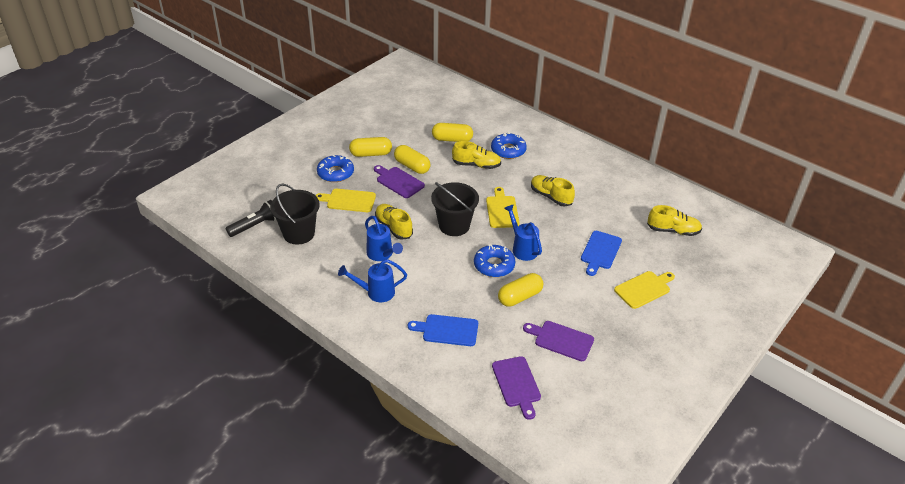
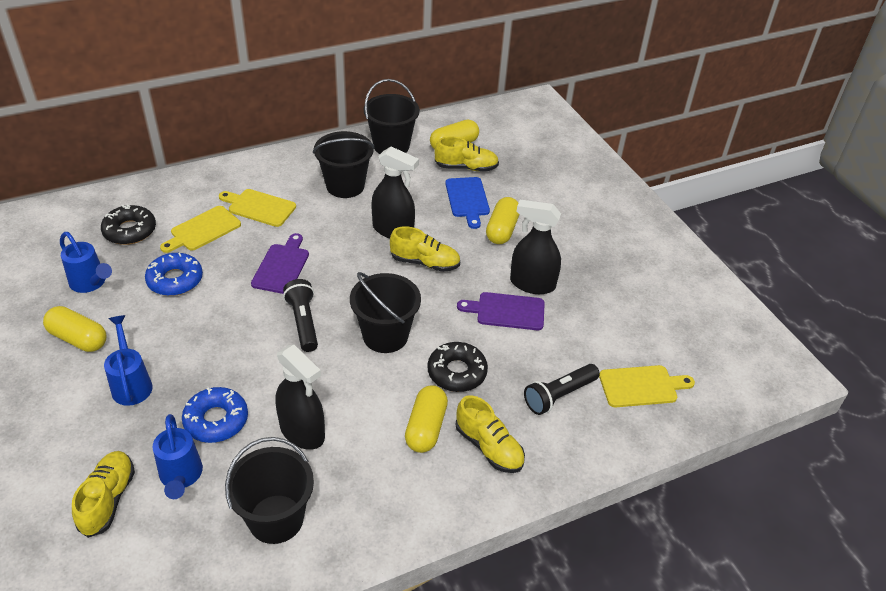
black bucket: [270,183,320,244] [431,182,479,236] = 2 -> [225,437,314,544] [313,131,375,198] [350,272,421,353] [364,79,420,154] = 4
black donut: none = 0 -> [101,205,156,245] [428,342,488,392] = 2
black flashlight: [226,200,276,237] = 1 -> [283,279,318,352] [524,364,600,415] = 2
black spray bottle: none = 0 -> [275,344,325,450] [371,147,419,239] [510,200,561,294] = 3
blue cutting board: [408,314,478,346] [581,231,622,276] = 2 -> [445,177,490,229] = 1
blue donut: [317,155,354,182] [474,244,515,277] [491,132,527,159] = 3 -> [145,253,203,296] [182,387,248,443] = 2
purple cutting board: [374,165,425,198] [492,356,541,420] [523,321,594,361] = 3 -> [251,233,309,294] [457,292,545,330] = 2

